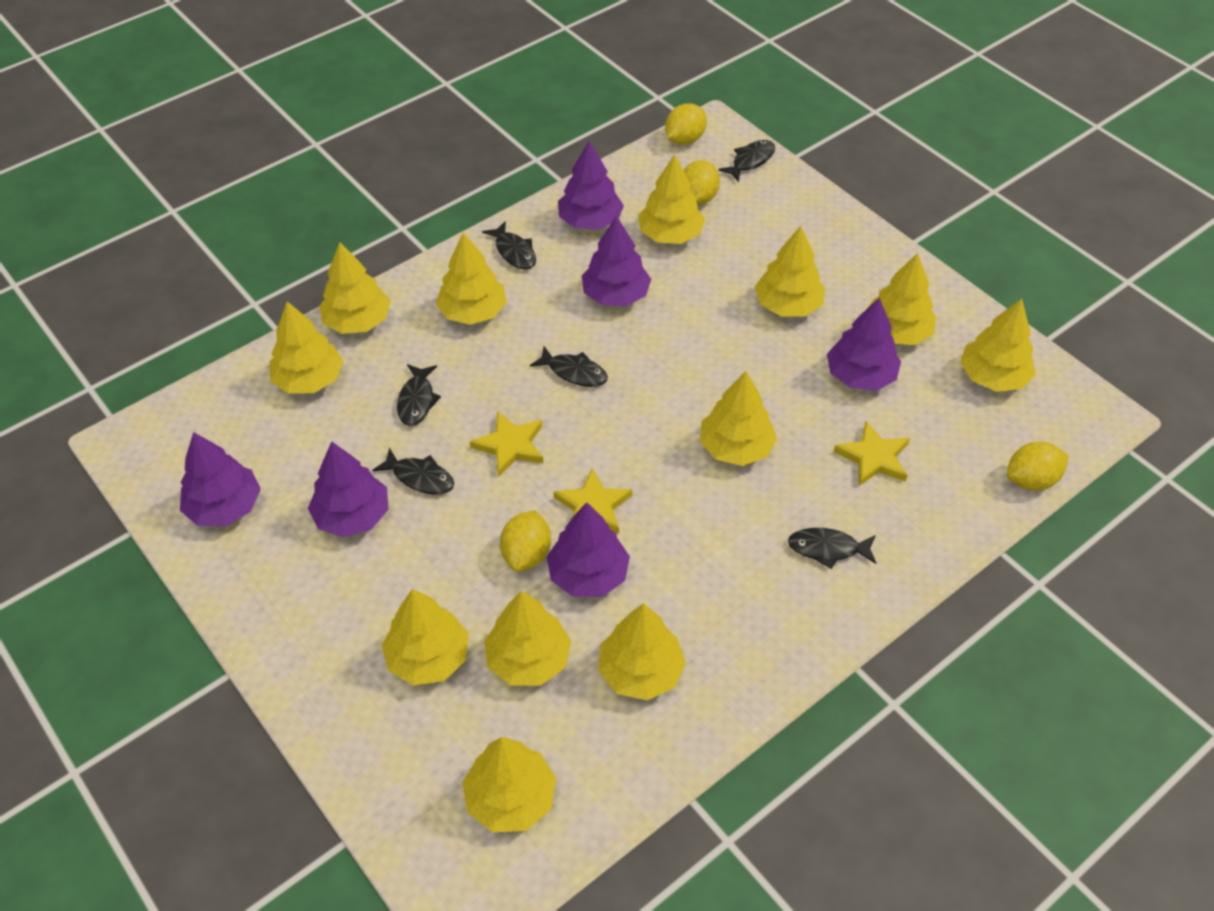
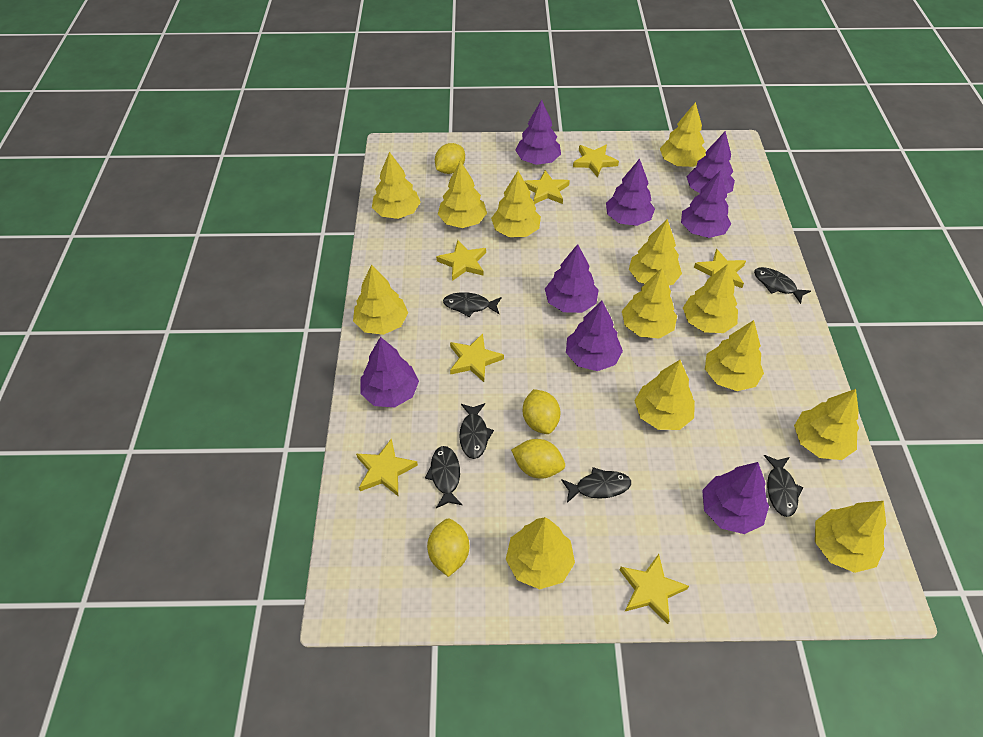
purple tree: [180,432,261,526] [308,441,388,537] [547,502,630,597] [558,141,624,230] [582,215,651,306] [827,298,901,391] = 6 -> [360,337,419,407] [515,100,561,165] [545,244,599,313] [566,301,623,371] [606,159,655,226] [681,170,731,238] [686,131,735,194] [702,462,769,534] = 8
yellow star: [470,411,543,477] [553,468,632,534] [834,421,910,486] = 3 -> [356,438,418,496] [436,240,486,281] [450,333,504,382] [524,170,570,204] [573,145,619,177] [620,554,689,624] [694,249,746,288] = 7
yellow tree: [270,301,343,393] [319,242,391,334] [382,589,469,685] [436,232,507,325] [462,737,556,832] [484,591,571,686] [598,603,686,700] [638,154,705,244] [700,371,777,466] [754,226,825,316] [868,253,936,345] [960,299,1036,392] = 12 -> [353,265,408,335] [372,152,421,219] [438,161,487,228] [491,171,541,237] [506,517,575,589] [622,269,677,339] [629,219,682,285] [634,360,695,430] [660,102,706,167] [683,264,738,333] [705,320,764,391] [794,389,859,460] [815,501,886,573] = 13

